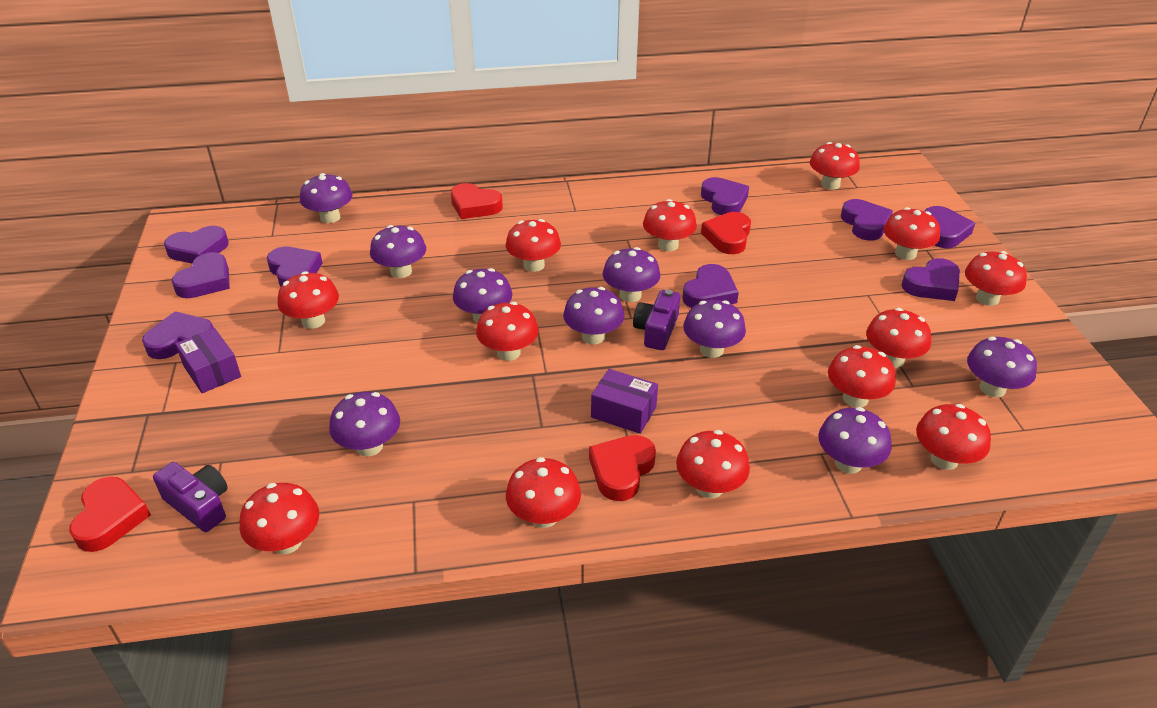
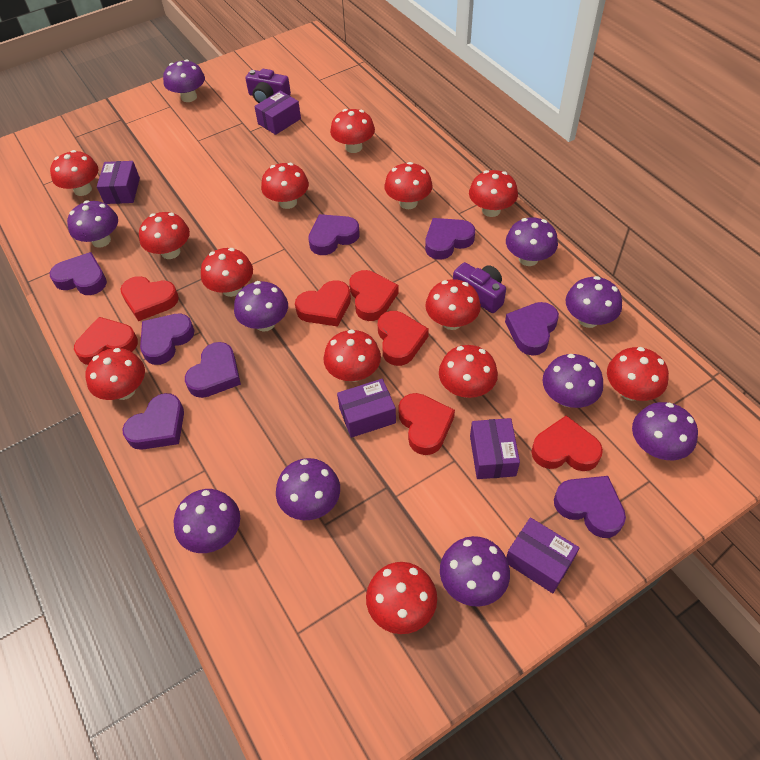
purple box: [175,328,241,393] [591,369,658,434] = 2 -> [97,161,140,204] [254,90,301,135] [337,379,396,438] [470,418,520,479] [506,517,579,593] = 5
purple heart: [142,311,214,359] [164,226,229,263] [172,252,230,298] [267,247,323,287] [682,264,739,308] [701,177,749,215] [841,199,893,240] [902,258,960,301] [924,206,975,248] = 9 -> [50,252,107,295] [122,393,184,450] [140,314,195,365] [185,342,241,398] [308,214,360,255] [425,218,475,259] [505,302,559,355] [554,476,626,538] = 8
purple mushroom: [300,173,353,223] [329,392,400,456] [370,225,426,278] [453,268,512,323] [563,287,624,344] [603,247,660,302] [683,300,746,358] [818,407,891,474] [967,337,1037,398] = 9 -> [67,200,118,248] [163,59,205,102] [174,489,240,553] [234,281,288,332] [276,458,340,520] [440,536,510,607] [506,217,558,266] [542,354,603,408] [566,276,622,328] [632,402,698,460] = 10
red heart: [69,477,151,552] [451,183,503,219] [589,435,656,501] [701,212,751,254] = 4 -> [74,317,138,365] [120,276,179,321] [295,280,351,327] [349,270,399,321] [378,311,429,366] [398,393,455,455] [531,415,603,471] = 7

